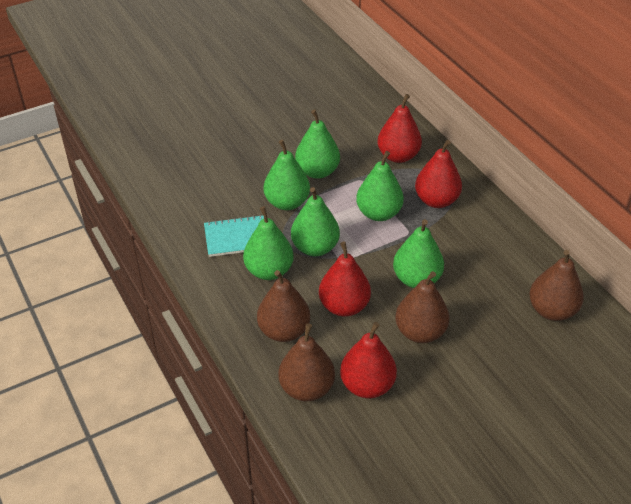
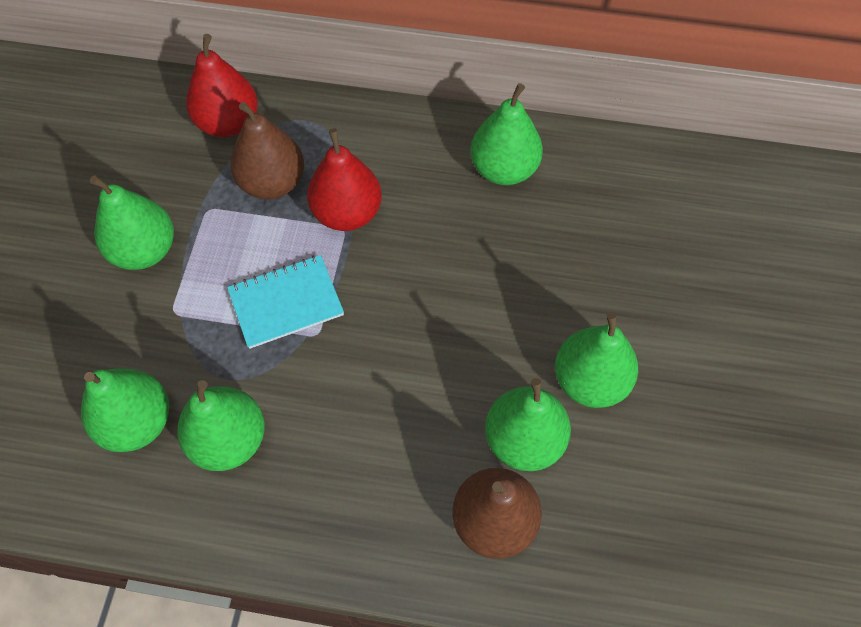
brown pear: [257,270,310,342] [278,323,335,401] [395,271,449,343] [529,250,584,321] = 4 -> [230,102,304,199] [452,468,542,559] = 2
red pear: [319,241,371,317] [340,322,397,398] [377,94,422,163] [415,140,462,208] = 4 -> [186,34,258,137] [307,128,382,231] = 2

